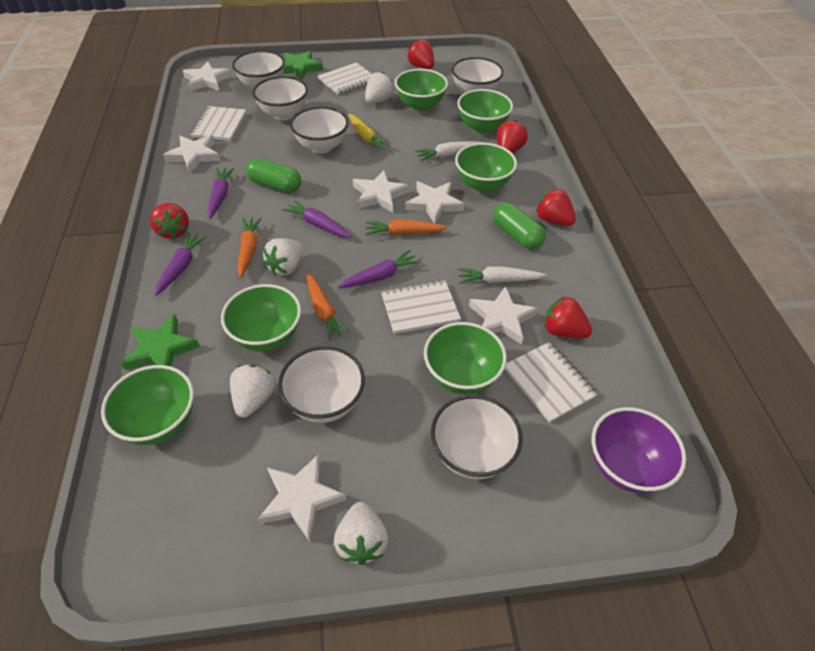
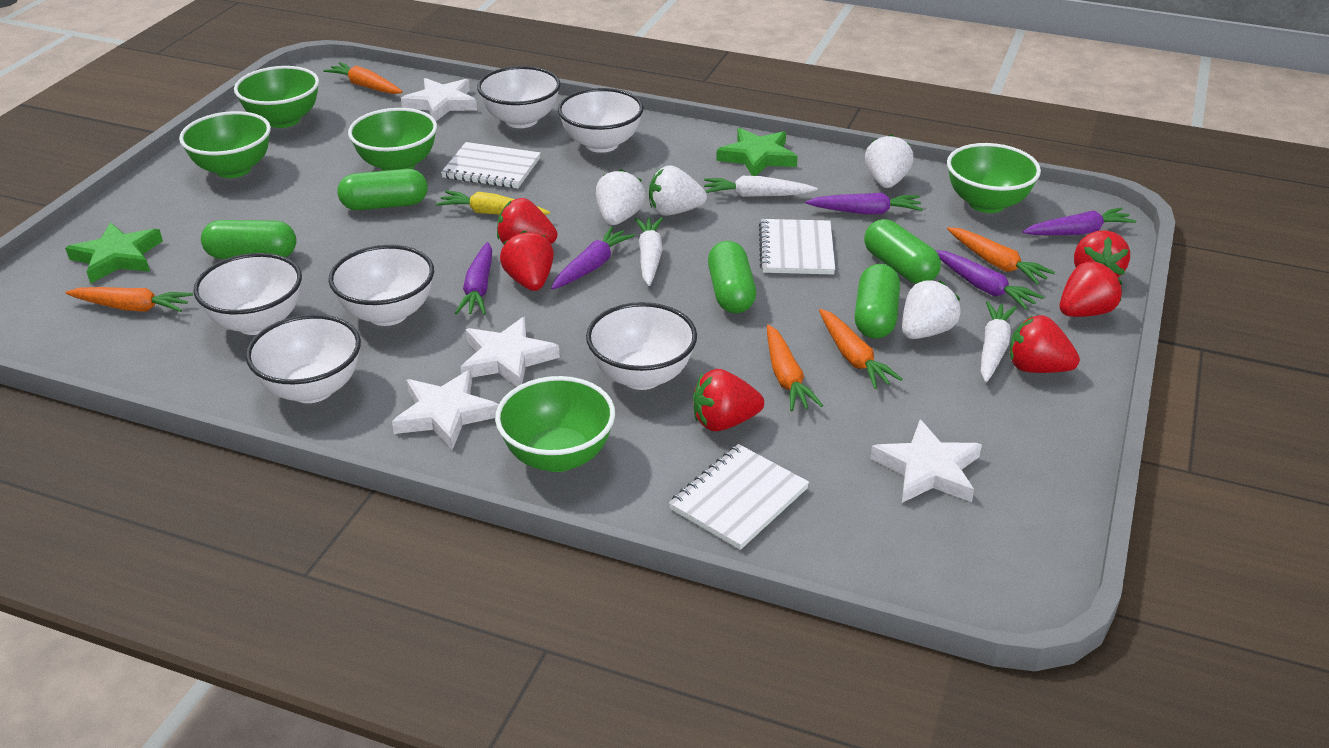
green bowl: [101,365,194,445] [221,284,301,351] [395,69,448,112] [424,322,507,395] [455,143,517,193] [457,89,513,134] = 6 -> [179,111,271,178] [234,66,319,128] [348,108,437,171] [495,376,615,472] [947,143,1041,213] = 5
green capsule: [246,158,301,193] [493,202,546,249] = 2 -> [201,220,297,259] [338,169,428,210] [708,241,756,313] [855,264,900,339] [864,219,941,284] = 5
orange carrot: [238,217,262,278] [306,273,351,341] [366,219,448,235] = 3 -> [65,287,193,312] [323,62,403,94] [767,325,823,411] [819,309,903,389] [947,227,1055,285] = 5
purple bowl: [592,407,686,493] = 1 -> none = 0
purple carrot: [155,233,206,296] [207,168,234,219] [282,200,351,238] [338,250,420,288] = 4 -> [455,242,492,315] [551,227,635,290] [805,193,923,214] [935,250,1044,310] [1023,207,1136,235] = 5
red strawberry: [150,203,189,239] [407,39,434,69] [497,120,528,153] [536,189,576,226] [544,296,592,339] = 5 -> [497,198,558,245] [500,231,554,291] [693,369,764,431] [1010,315,1080,373] [1060,262,1122,317] [1074,230,1130,277] = 6
white carrot: [415,141,484,161] [458,266,546,284] = 2 -> [635,217,663,286] [704,176,818,197] [981,301,1017,382] = 3
white notebook: [190,106,246,141] [318,62,372,94] [381,280,461,334] [505,342,597,423] = 4 -> [441,142,541,188] [669,444,809,550] [759,219,835,275] = 3
white star: [163,135,221,173] [183,62,232,92] [258,454,346,542] [353,170,409,213] [405,181,464,224] [469,286,538,345] = 6 -> [392,370,499,450] [401,78,477,121] [461,317,560,387] [870,419,982,503] = 4

